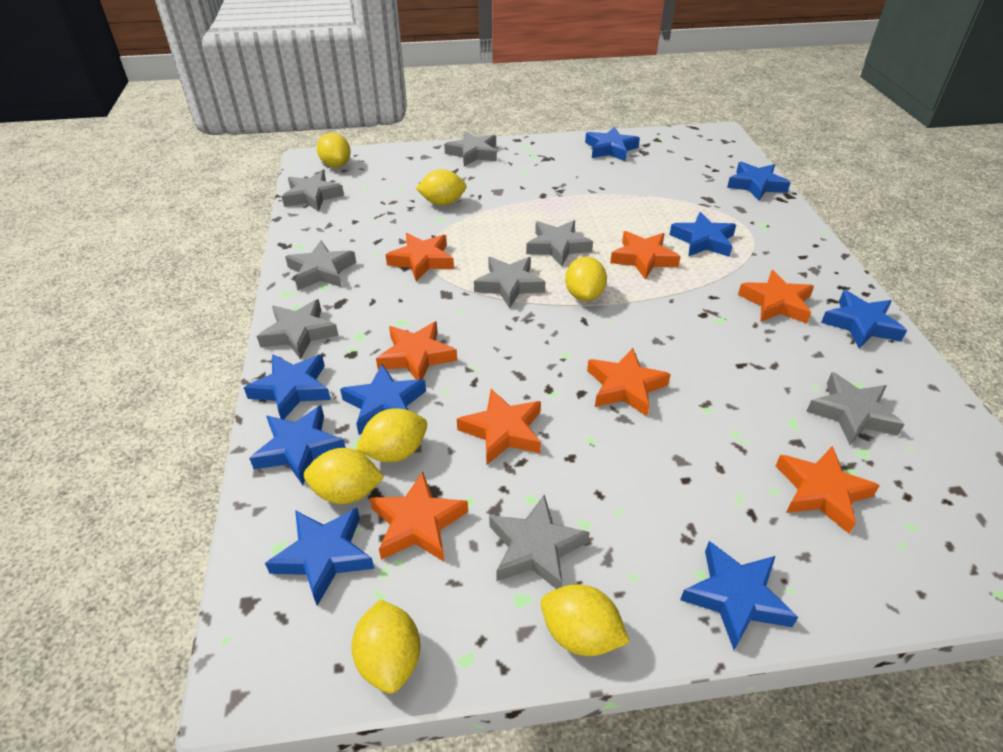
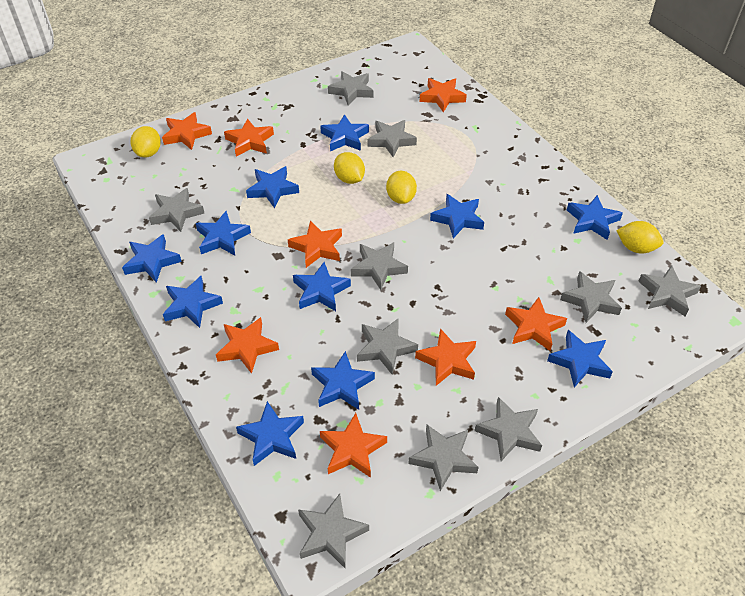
blue star: [244,354,331,419] [249,405,345,485] [265,508,374,606] [340,364,426,435] [585,127,640,161] [669,212,736,257] [680,541,798,650] [727,162,791,201] [821,290,907,349] = 9 -> [122,234,182,283] [163,276,223,328] [196,211,251,256] [236,401,304,466] [246,166,299,208] [293,262,351,311] [311,351,375,410] [320,114,369,151] [430,194,484,238] [547,330,613,388] [567,195,623,240] = 11
grey star: [257,299,338,360] [282,171,344,212] [285,240,356,290] [444,131,497,167] [474,257,546,308] [489,494,590,589] [526,220,593,267] [806,372,905,445] = 8 -> [149,188,204,232] [298,494,369,568] [328,71,373,105] [351,242,408,290] [357,318,418,375] [367,120,417,157] [408,424,479,491] [474,397,542,461] [560,271,622,323] [638,265,701,317] = 10
yellow lemon: [304,448,384,504] [317,133,351,167] [351,600,421,693] [356,408,427,462] [416,169,467,205] [541,584,630,656] [565,257,607,301] = 7 -> [130,126,161,158] [334,152,365,184] [386,171,417,204] [616,221,663,253] = 4

